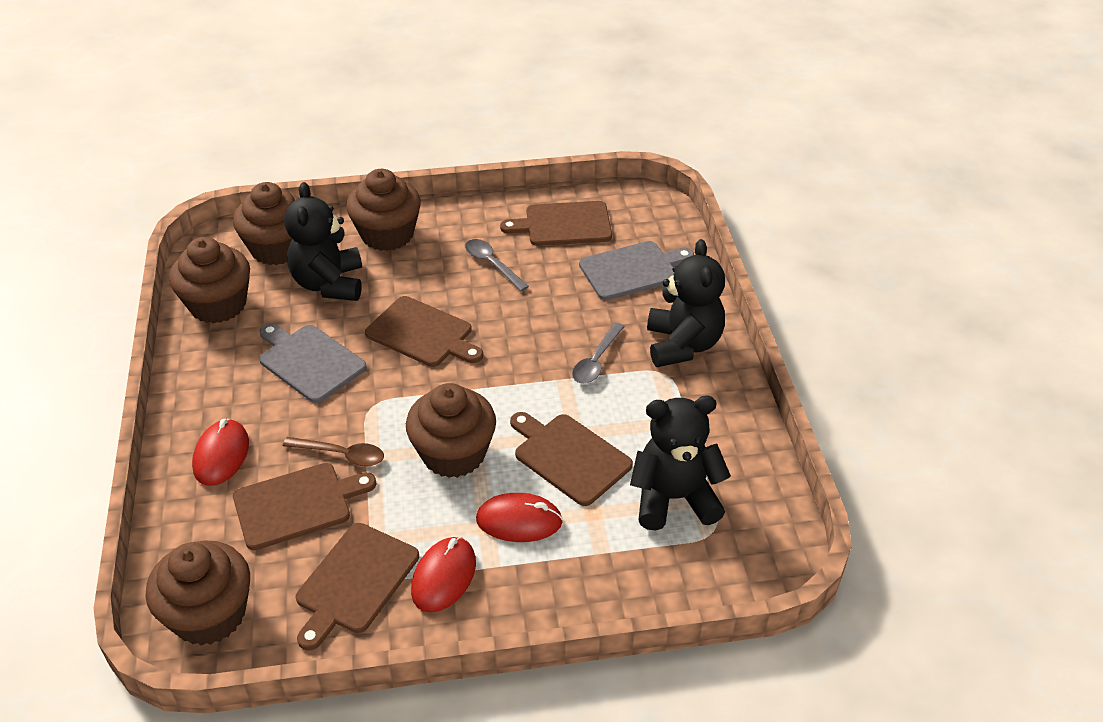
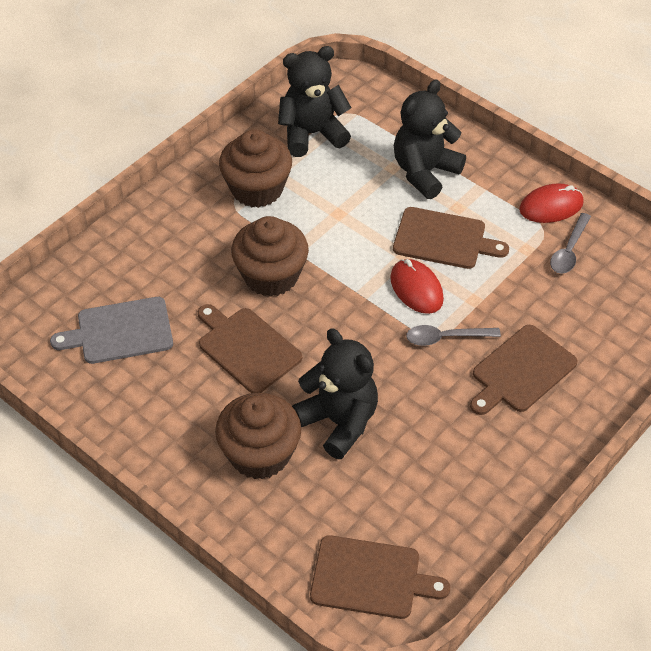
brown cupcake: [146,541,250,646] [169,237,250,323] [233,182,299,265] [346,169,421,251] [406,383,496,478] = 5 -> [215,393,301,480] [219,129,292,208] [231,216,309,297] = 3
brown cutting board: [233,463,376,550] [296,523,419,651] [365,296,483,367] [500,201,612,246] [510,412,633,506] = 5 -> [198,304,302,393] [310,535,450,619] [393,207,509,269] [470,325,578,415] = 4
brown spoon: [283,437,384,467] = 1 -> none = 0
grey cutting board: [259,323,367,403] [579,241,694,300] = 2 -> [50,297,173,364] = 1
red mouse: [192,419,249,486] [411,537,476,613] [476,493,563,542] = 3 -> [390,259,444,314] [519,183,584,223] = 2

